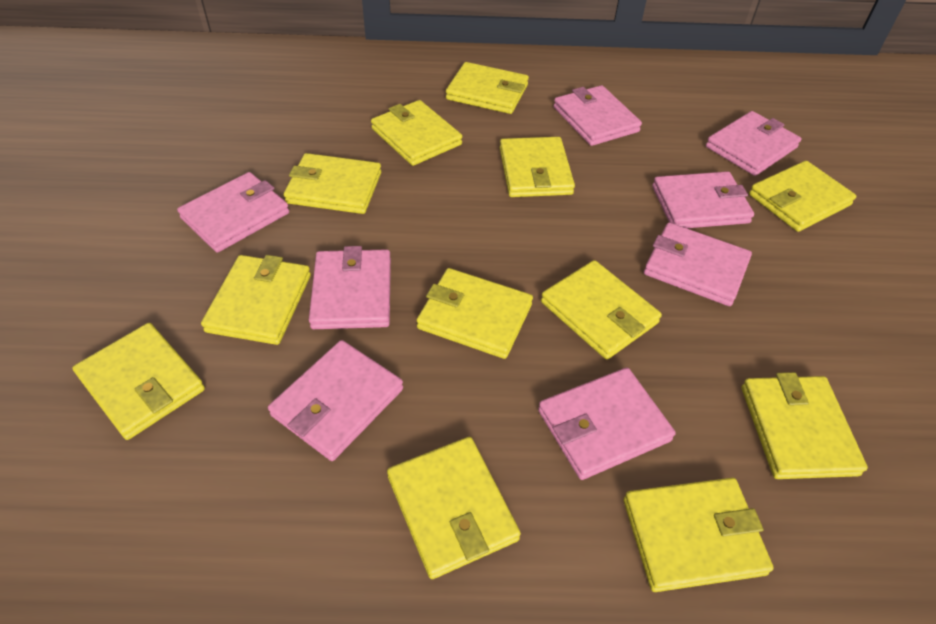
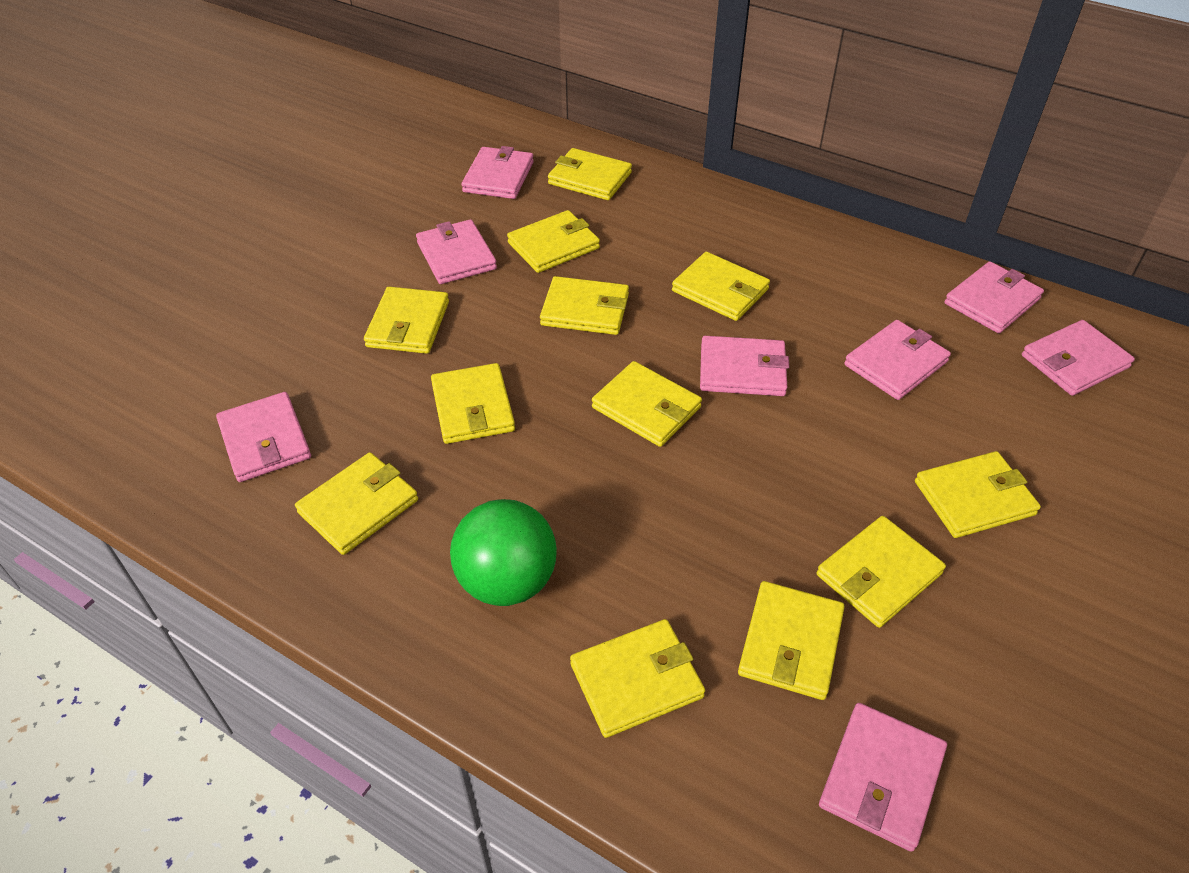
green ball: none = 0 -> [450,499,557,606] = 1

